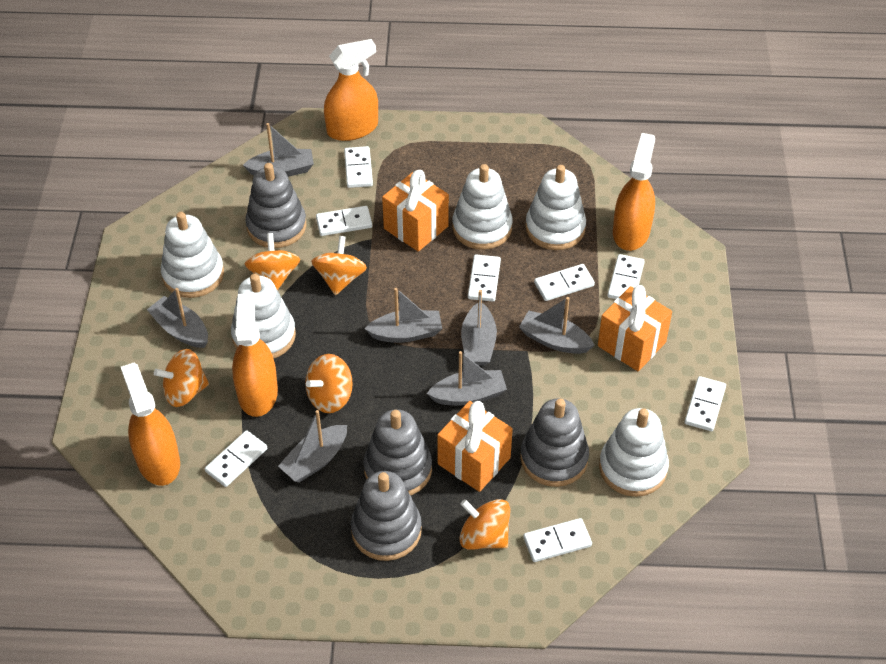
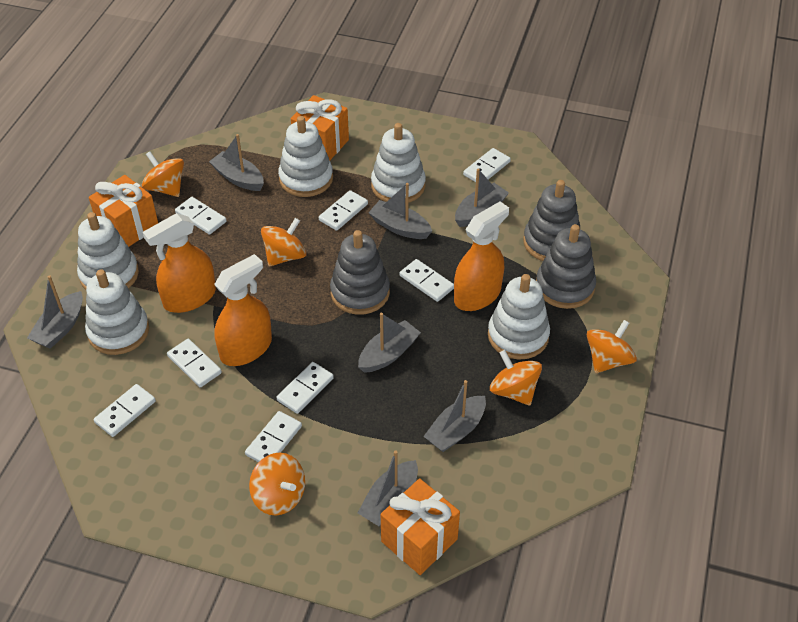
grey stacking toy: [245,163,306,248] [351,471,422,561] [363,409,432,496] [520,399,589,487] = 4 -> [330,230,390,315] [523,180,580,261] [536,224,596,309] = 3
orange spray bottle: [121,363,180,486] [232,293,278,417] [324,39,378,141] [613,133,655,251] = 4 -> [143,213,216,313] [214,254,272,366] [454,201,509,311] = 3

